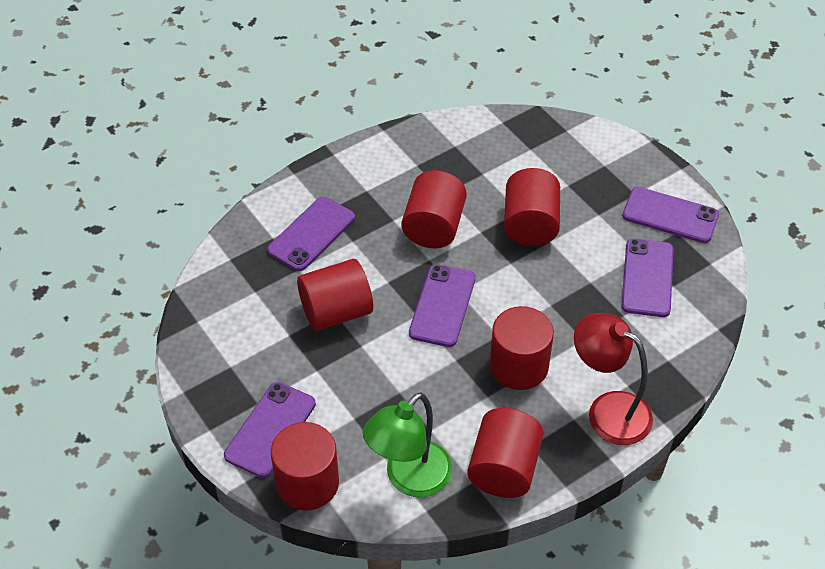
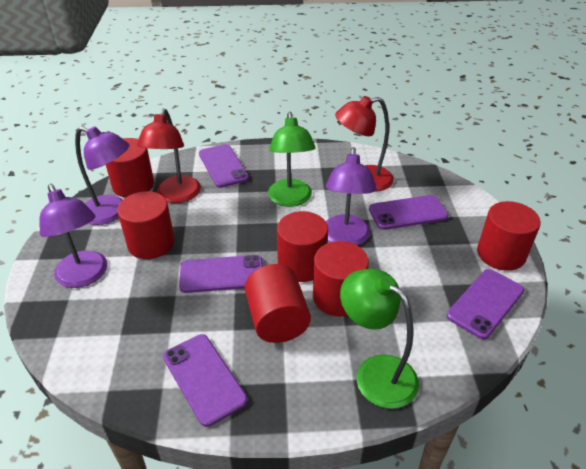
green lamp: [363,392,452,497] = 1 -> [268,112,316,207] [340,269,419,409] = 2
purple lamp: none = 0 -> [39,184,107,288] [75,126,130,225] [326,147,377,245] = 3
red lamp: [574,313,653,445] = 1 -> [137,108,201,203] [335,96,394,191] = 2

